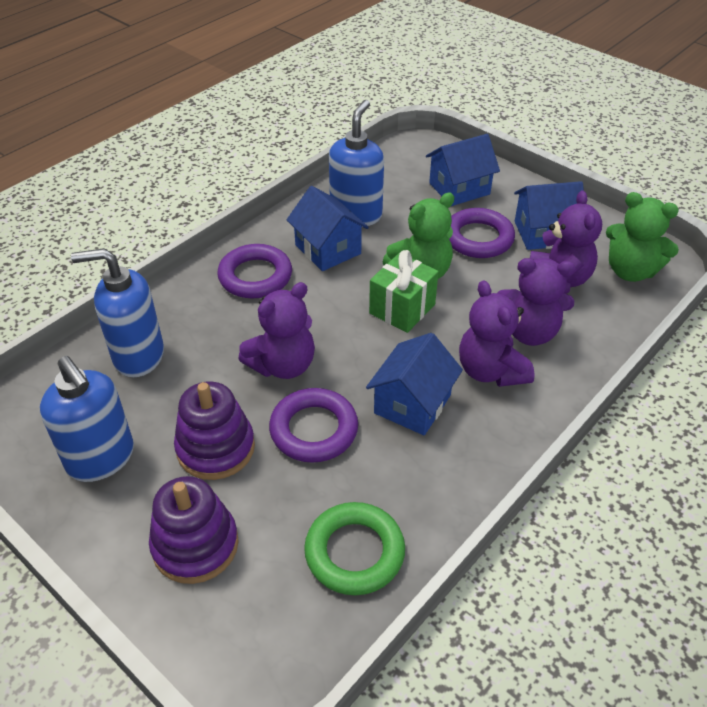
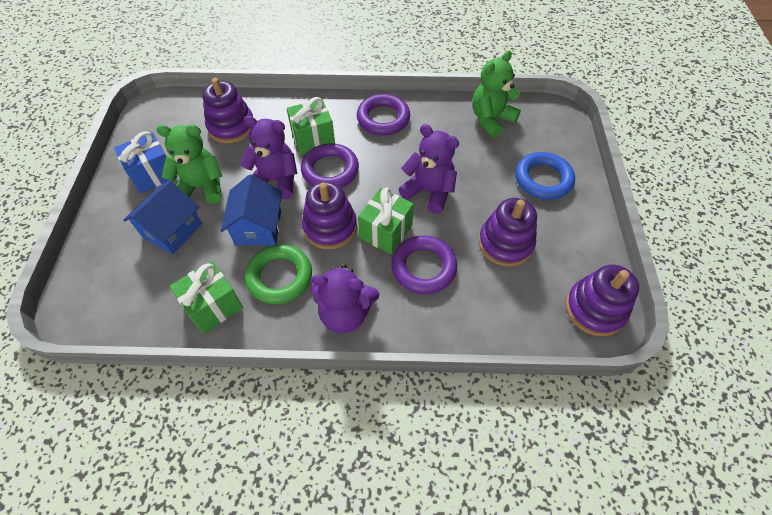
blue gift: none = 0 -> [114,132,177,193] = 1
blue house: [287,186,369,271] [366,333,463,435] [426,134,500,206] [514,181,584,250] = 4 -> [123,180,202,255] [221,175,282,246] = 2
blue ring: none = 0 -> [516,152,575,200] = 1
blue soap dispenser: [40,356,134,482] [71,248,164,377] [329,100,384,226] = 3 -> none = 0
green gift: [369,250,439,333] = 1 -> [170,261,243,334] [286,97,335,155] [358,188,414,254] = 3
purple stacking toy: [149,476,239,584] [174,381,255,480] = 2 -> [202,78,253,143] [302,181,357,249] [478,198,537,267] [565,265,639,336] = 4
purple teddy bear: [238,282,315,379] [459,280,535,387] [498,258,576,346] [530,190,602,294] = 4 -> [240,116,297,199] [311,264,379,333] [399,124,459,214] = 3

